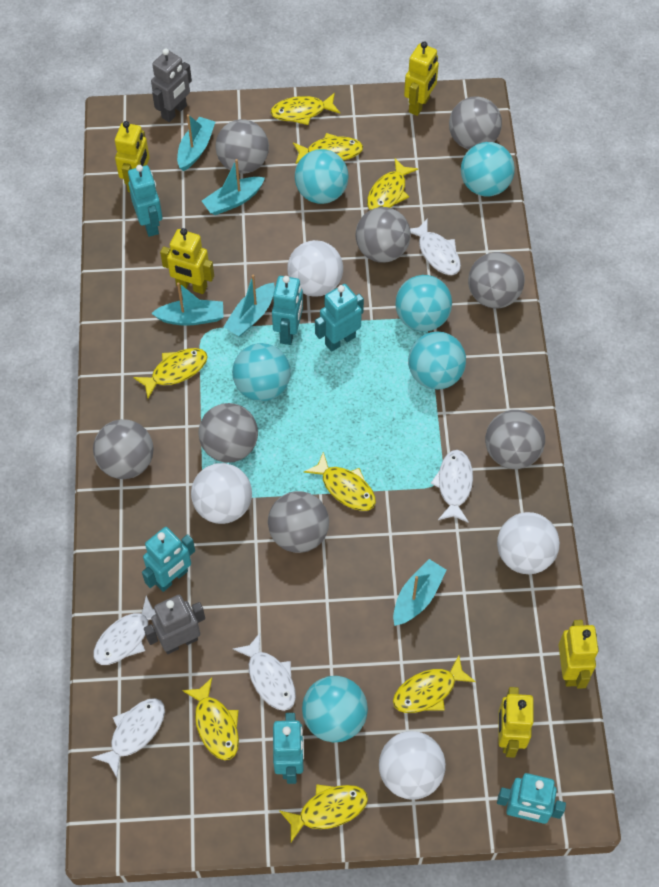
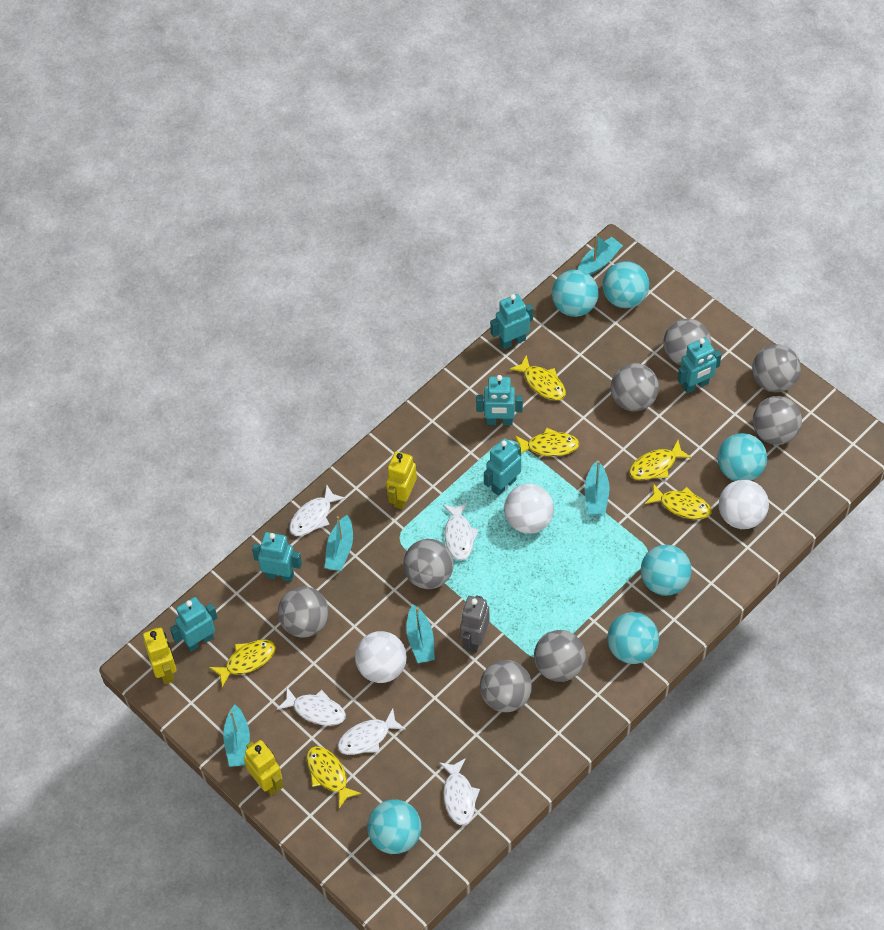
grey robot: [144,595,205,654] [151,48,192,122] = 2 -> [460,595,489,653] = 1
white ball: [191,463,252,524] [287,240,343,297] [379,731,446,800] [497,512,560,574] = 4 -> [355,631,407,683] [504,484,554,534] [719,480,769,529] = 3
yellow fish: [133,348,208,398] [182,678,239,760] [271,93,340,125] [279,784,368,842] [293,133,363,165] [304,452,376,511] [367,159,418,210] [393,655,476,713] = 8 -> [209,639,276,687] [306,746,361,808] [509,355,566,400] [515,427,580,456] [629,440,692,480] [645,483,712,519] = 6
yellow robot: [115,121,150,192] [160,228,214,294] [404,41,439,116] [498,687,534,758] [559,620,599,689] = 5 -> [143,628,177,684] [244,740,283,796] [386,451,417,509] = 3

